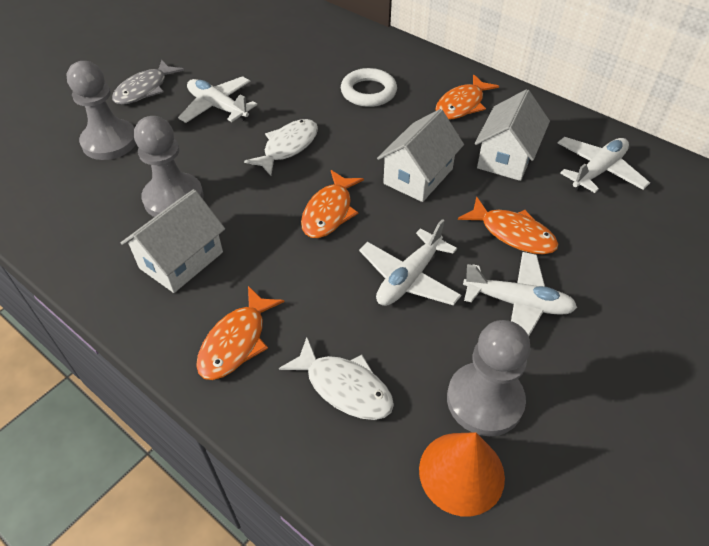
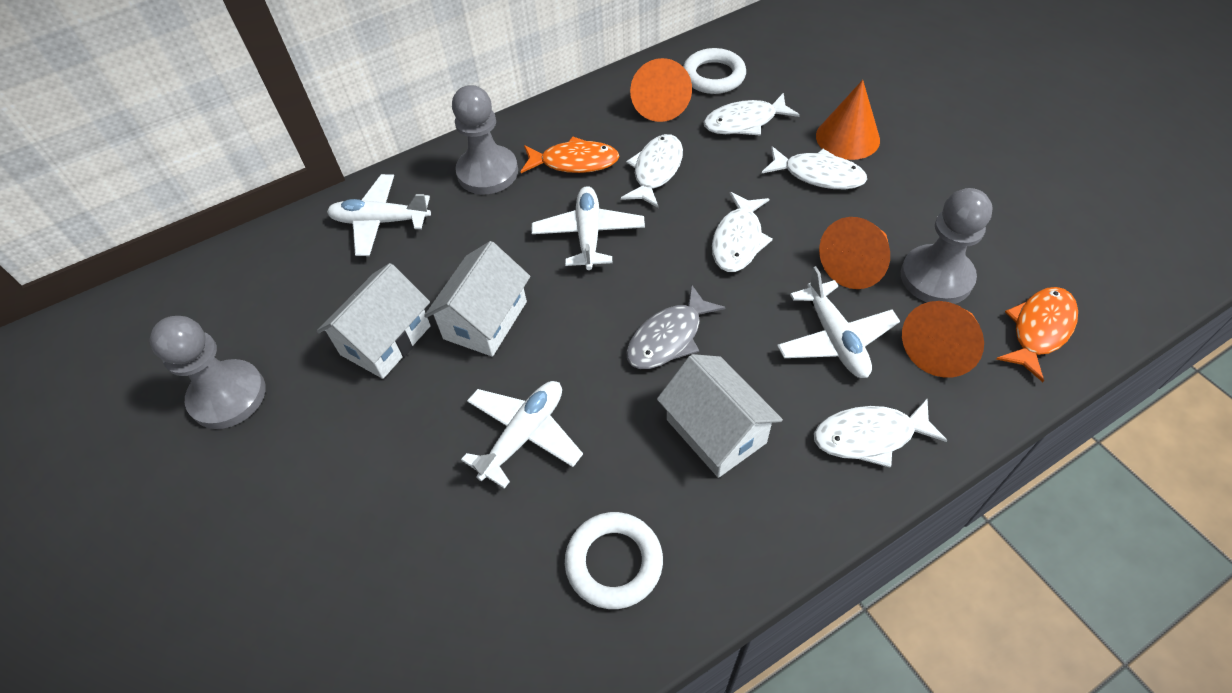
orange cone: [419,432,505,517] = 1 -> [630,58,692,122] [816,80,880,160] [819,217,890,289] [902,301,984,378] = 4
orange fish: [196,286,285,380] [301,170,364,238] [435,74,499,119] [458,197,558,254] = 4 -> [521,136,619,173] [996,287,1078,382] = 2
white fish: [244,119,318,176] [279,337,394,420] = 2 -> [621,134,683,208] [704,93,800,136] [712,192,773,272] [762,146,867,189] [814,399,948,468] = 5
white ring: [341,68,397,107] = 1 -> [565,512,663,609] [683,48,746,94] = 2

